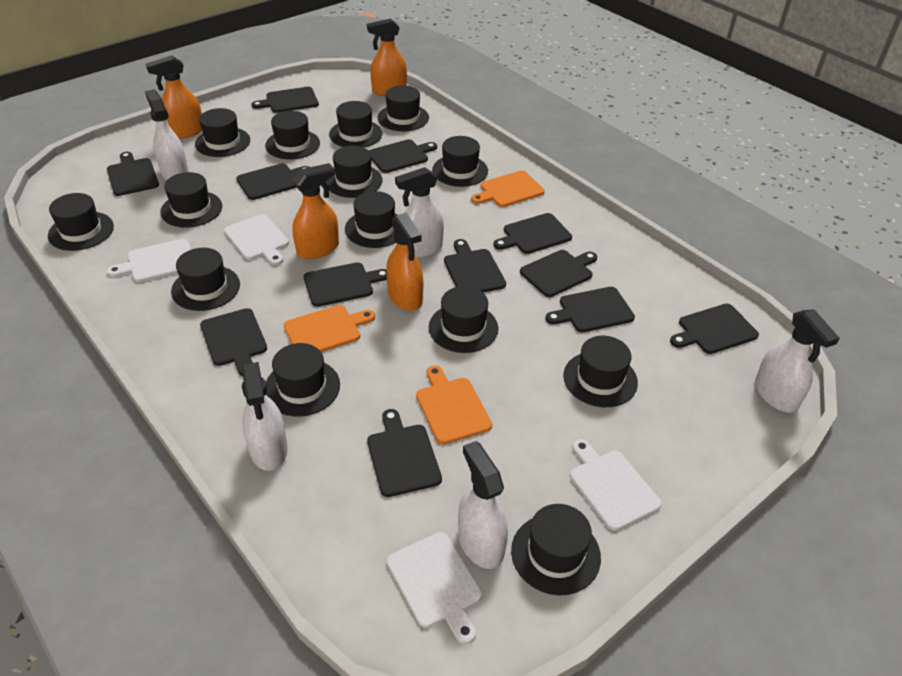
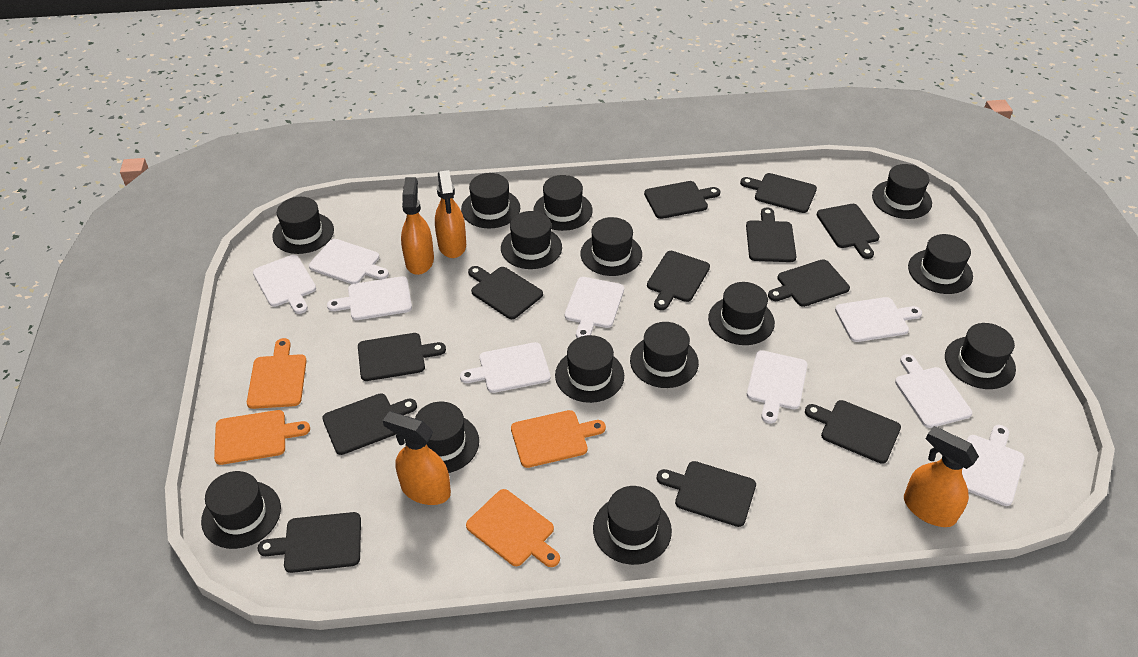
orange cutting board: [284,305,375,352] [416,365,492,444] [471,170,545,207] = 3 -> [214,410,310,465] [247,338,307,409] [466,489,560,567] [511,410,606,468] = 4
white cutting board: [107,239,191,282] [224,214,289,265] [387,532,482,644] [570,439,662,531] = 4 -> [253,255,316,314] [309,239,389,284] [327,276,412,320] [460,342,551,393] [565,277,624,338] [747,350,807,424] [835,297,922,342] [895,354,972,428] [962,425,1025,506] = 9
white spray bottle: [145,89,189,180] [242,362,288,471] [395,167,444,258] [458,441,508,569] [755,309,839,413] = 5 -> none = 0

